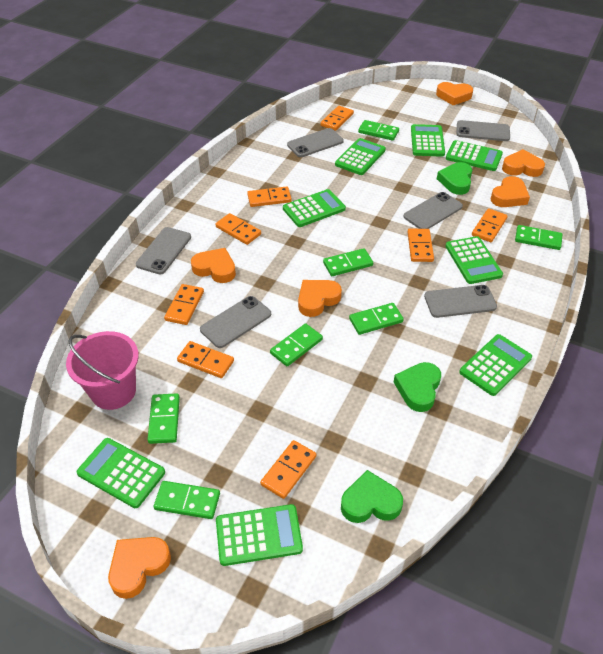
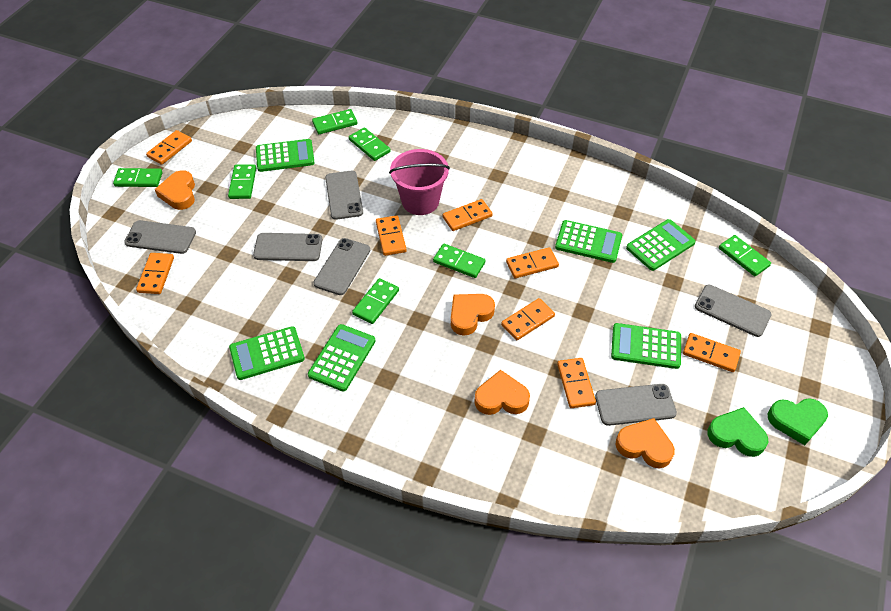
green calculator: [77,438,165,508] [216,504,303,566] [283,189,346,227] [335,138,386,175] [411,124,445,157] [445,236,503,284] [446,140,503,171] [459,334,532,396] = 8 -> [229,326,305,380] [256,139,315,172] [308,324,376,391] [555,220,622,263] [611,323,681,369] [626,219,696,271] = 6
green heart: [341,470,403,523] [394,362,441,412] [437,162,472,195] = 3 -> [707,407,768,457] [768,398,828,445] = 2
orange heart: [108,537,171,599] [191,248,236,283] [298,280,342,317] [436,82,473,106] [491,176,530,207] [502,149,545,177] = 6 -> [155,171,195,210] [451,294,495,336] [475,370,530,415] [615,418,675,468] = 4

